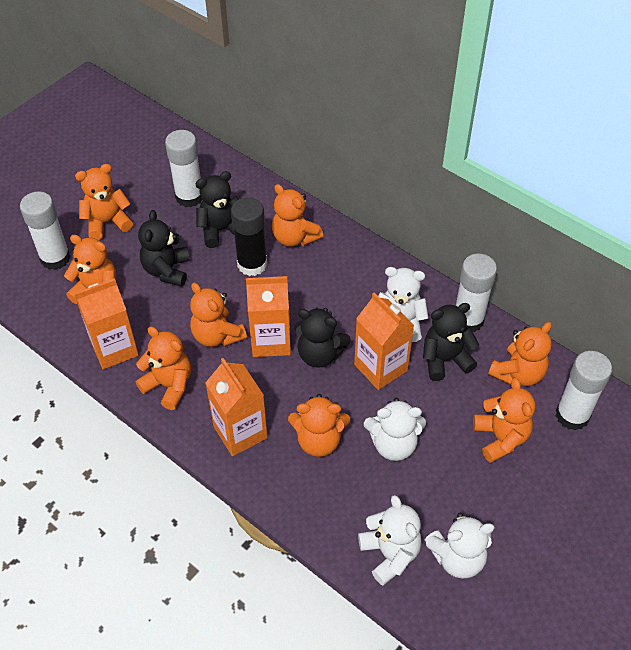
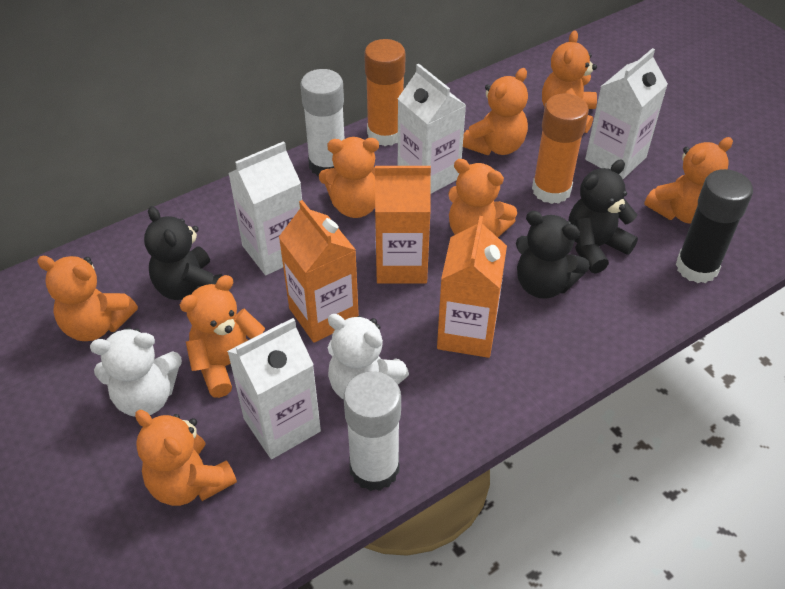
black teddy bear: [138,210,190,287] [195,171,239,248] [295,308,351,368] [423,303,479,381] = 4 -> [144,206,222,300] [516,211,590,298] [569,160,638,274] = 3
orange carton: [75,278,139,369] [205,358,268,456] [246,276,291,357] [354,292,414,390] = 4 -> [279,200,359,343] [375,166,431,284] [437,216,507,358] = 3
orange glue stick: none = 0 -> [364,39,405,146] [532,94,589,204] = 2
white carton: none = 0 -> [227,318,321,459] [228,141,302,275] [398,64,466,193] [585,48,668,179] = 4
white glue stick: [20,191,71,270] [165,130,202,207] [456,253,497,332] [556,351,612,431] = 4 -> [301,69,345,176] [343,371,401,491] = 2
white teddy bear: [358,495,421,586] [364,398,426,461] [378,267,429,342] [425,513,495,579] = 4 -> [90,327,182,417] [327,314,409,400] = 2

